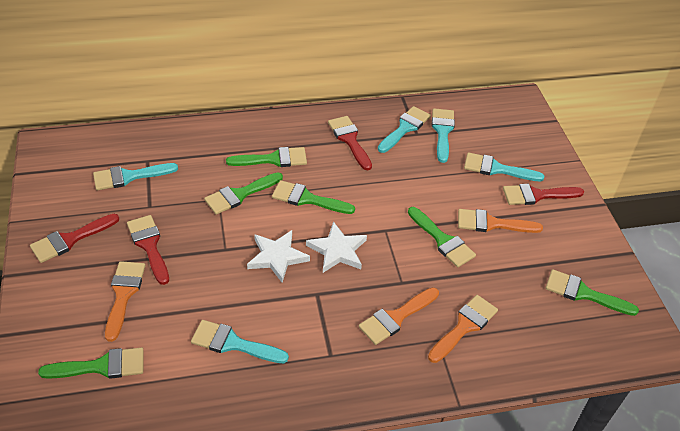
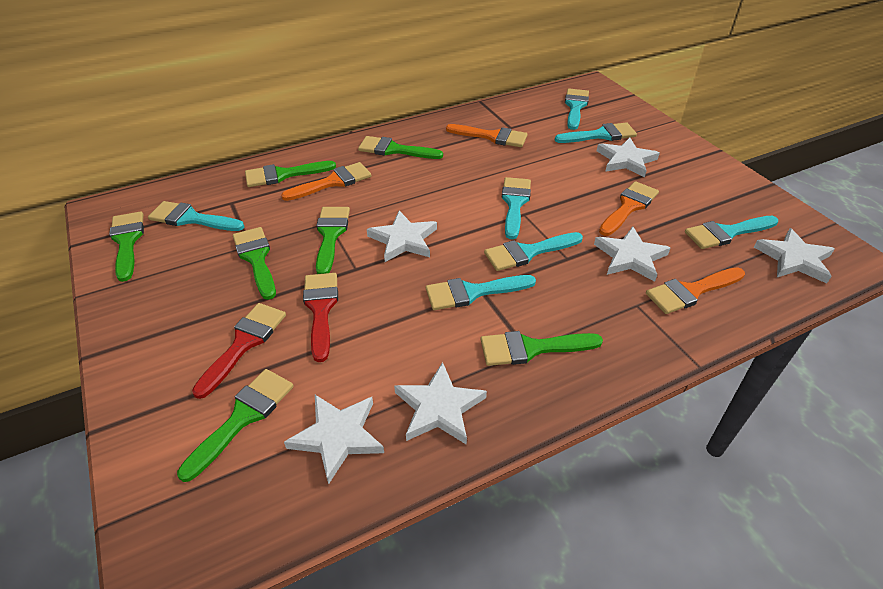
green brush: [38,348,144,379] [204,172,283,214] [226,147,307,167] [272,180,355,214] [408,207,476,267] [546,269,639,316] = 6 -> [109,211,144,282] [177,369,294,482] [233,227,276,300] [245,161,336,187] [316,207,350,274] [358,136,443,159] [481,331,603,366] = 7
red brush: [30,214,119,263] [127,215,169,285] [328,116,372,170] [503,184,584,205] = 4 -> [192,303,286,399] [303,273,338,362] = 2
turquoise brush: [93,163,178,190] [191,320,289,363] [378,106,431,153] [432,108,455,163] [464,152,544,181] = 5 -> [148,201,244,231] [426,275,536,310] [484,232,583,271] [502,177,531,239] [555,122,637,143] [565,89,589,130] [685,216,778,249] = 7
white star: [247,230,310,283] [306,221,367,273] = 2 -> [284,395,384,484] [367,211,437,262] [394,362,487,445] [594,227,670,282] [597,138,660,177] [754,228,834,283] = 6

